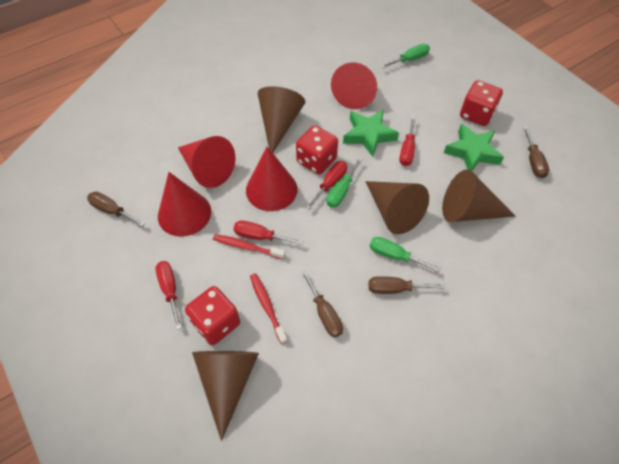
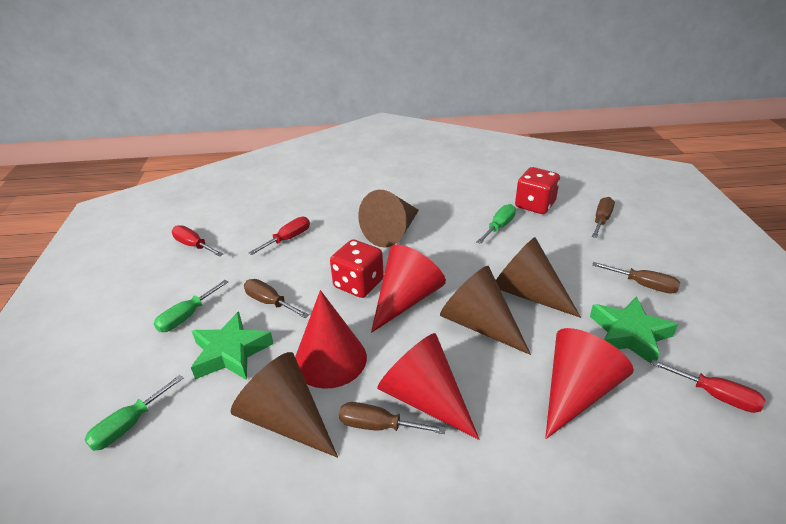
red dice: [185,286,240,345] [296,125,338,175] [460,80,503,126] = 3 -> [330,239,384,298] [515,167,560,214] = 2
red screwdriver: [155,261,182,330] [234,220,303,245] [305,161,347,209] [399,117,416,166] = 4 -> [172,225,223,257] [249,217,310,255] [651,359,766,413] = 3
red toothbrush: [213,234,285,259] [250,273,287,344] = 2 -> none = 0

